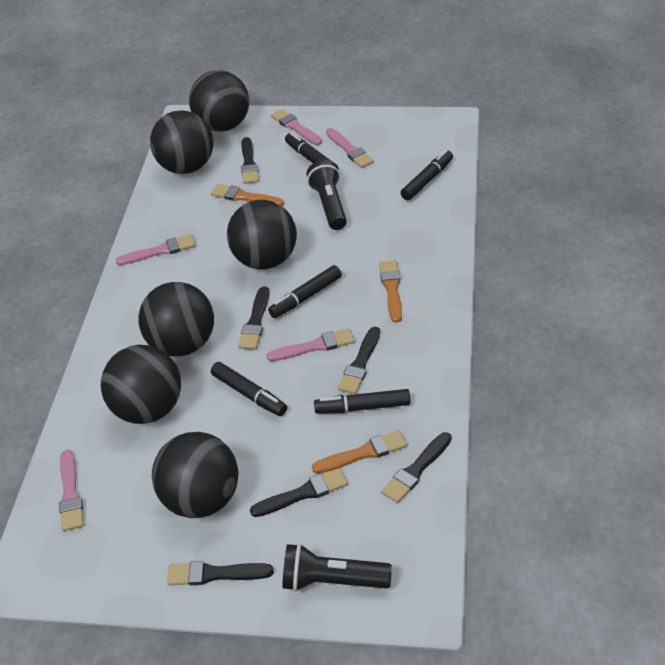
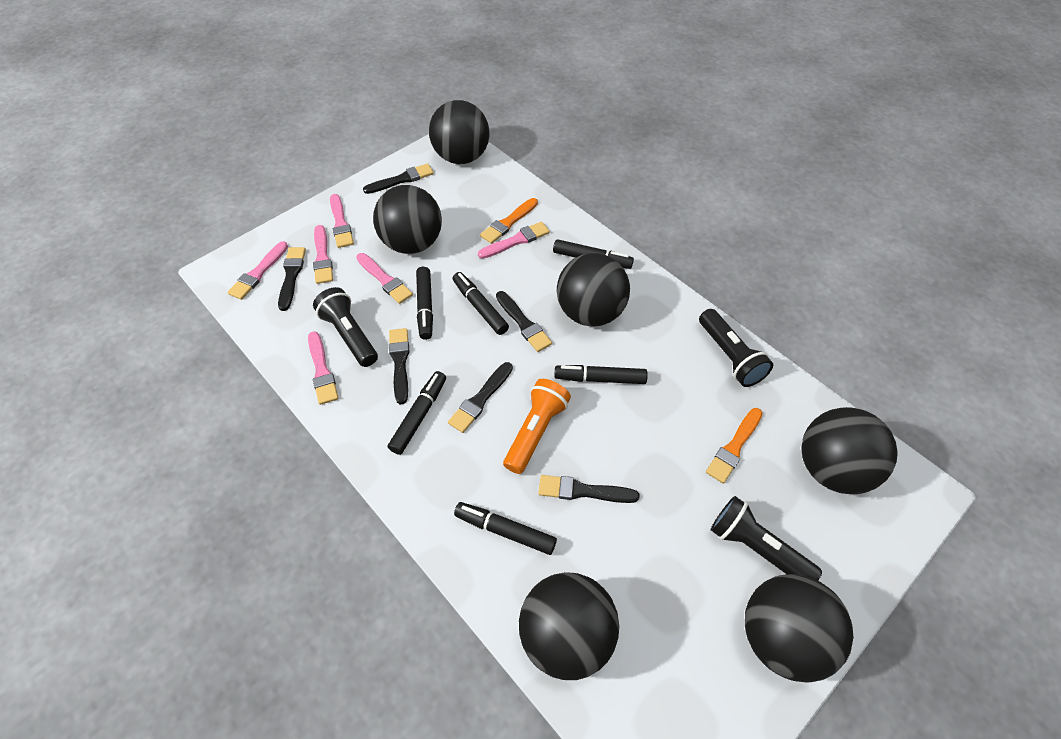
black flashlight: [283,543,392,592] [306,160,347,230] = 2 -> [313,287,378,367] [699,309,773,387] [710,496,822,581] = 3
black marker: [211,362,287,416] [268,265,342,318] [285,132,338,169] [314,389,411,414] [401,150,453,200] = 5 -> [388,371,446,455] [416,267,433,340] [453,272,509,335] [454,502,557,555] [553,239,634,269] [554,365,648,384] = 6
orange brush: [211,184,284,206] [312,430,407,474] [379,260,402,323] = 3 -> [480,198,538,244] [706,408,762,484] = 2
orange flashlight: none = 0 -> [503,379,571,474] = 1
pink brush: [59,450,84,531] [116,234,196,265] [266,328,355,362] [271,109,322,145] [326,128,374,168] = 5 -> [228,241,288,300] [308,331,338,405] [313,225,333,284] [330,194,354,248] [356,253,413,304] [478,221,550,259] = 6

